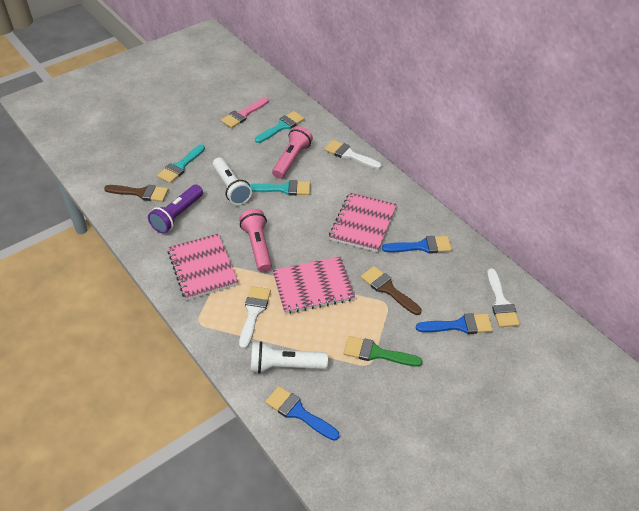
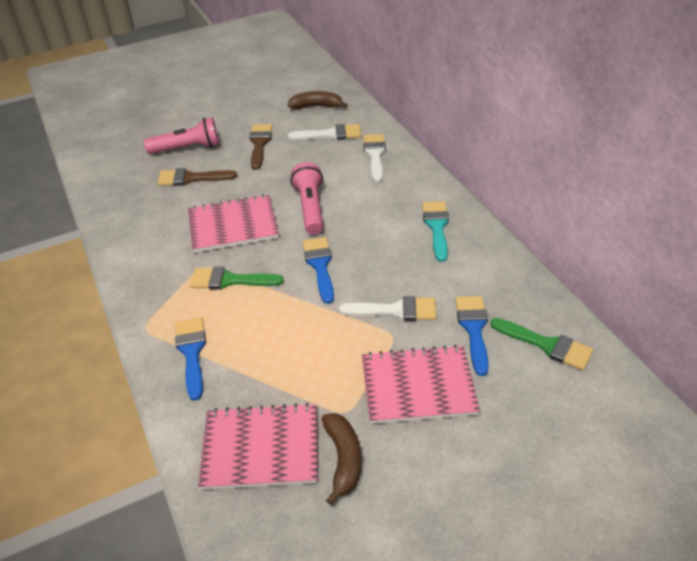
brown banana: none = 0 -> [288,91,348,109] [322,413,361,505] = 2
green brush: [344,336,423,367] = 1 -> [190,267,284,290] [491,318,593,370] = 2
pink brush: [221,97,269,128] = 1 -> none = 0
purple flashlight: [148,185,203,234] = 1 -> none = 0
turquoise brush: [157,144,205,183] [249,180,311,196] [255,111,305,143] = 3 -> [422,201,449,262] = 1
white flashlight: [213,158,252,205] [251,341,328,374] = 2 -> none = 0

